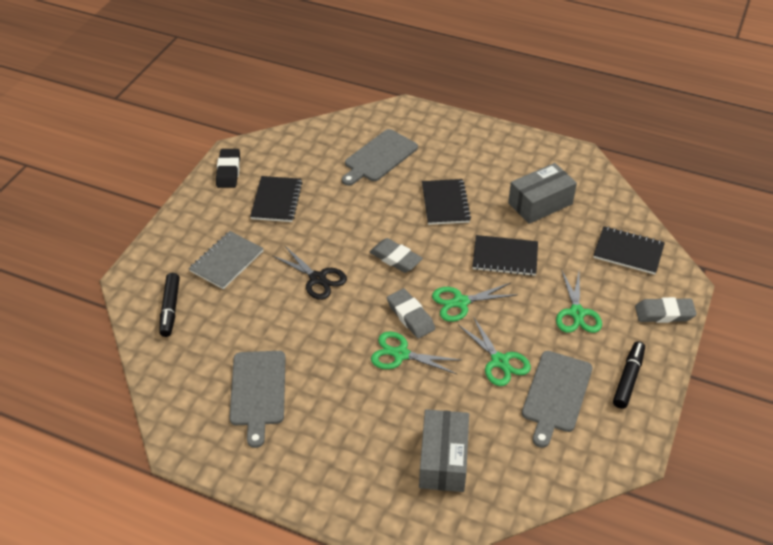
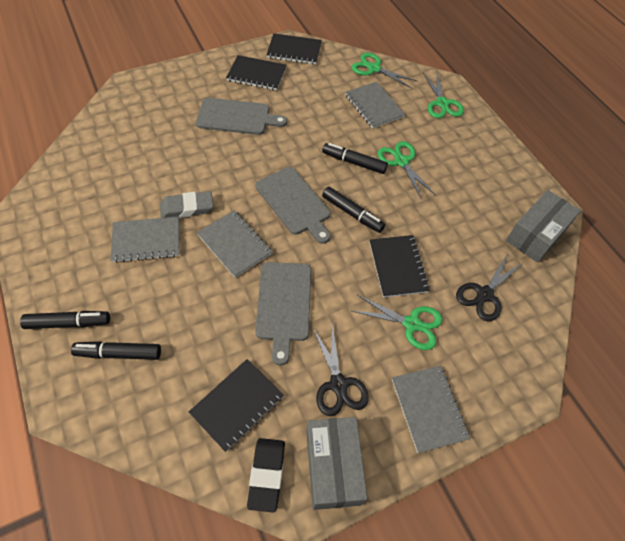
black marker: [159,273,180,337] [613,341,645,409] = 2 -> [20,311,110,329] [71,341,161,360] [322,143,388,174] [322,187,385,233] = 4
black scissors: [273,246,347,300] = 1 -> [313,325,369,416] [456,253,524,321] = 2
grey eraser: [369,238,423,273] [387,288,435,339] [635,297,697,323] = 3 -> [160,191,213,218] = 1
grey notebook: [189,231,264,289] = 1 -> [110,216,180,263] [197,210,272,278] [345,82,405,129] [392,366,470,453] = 4

